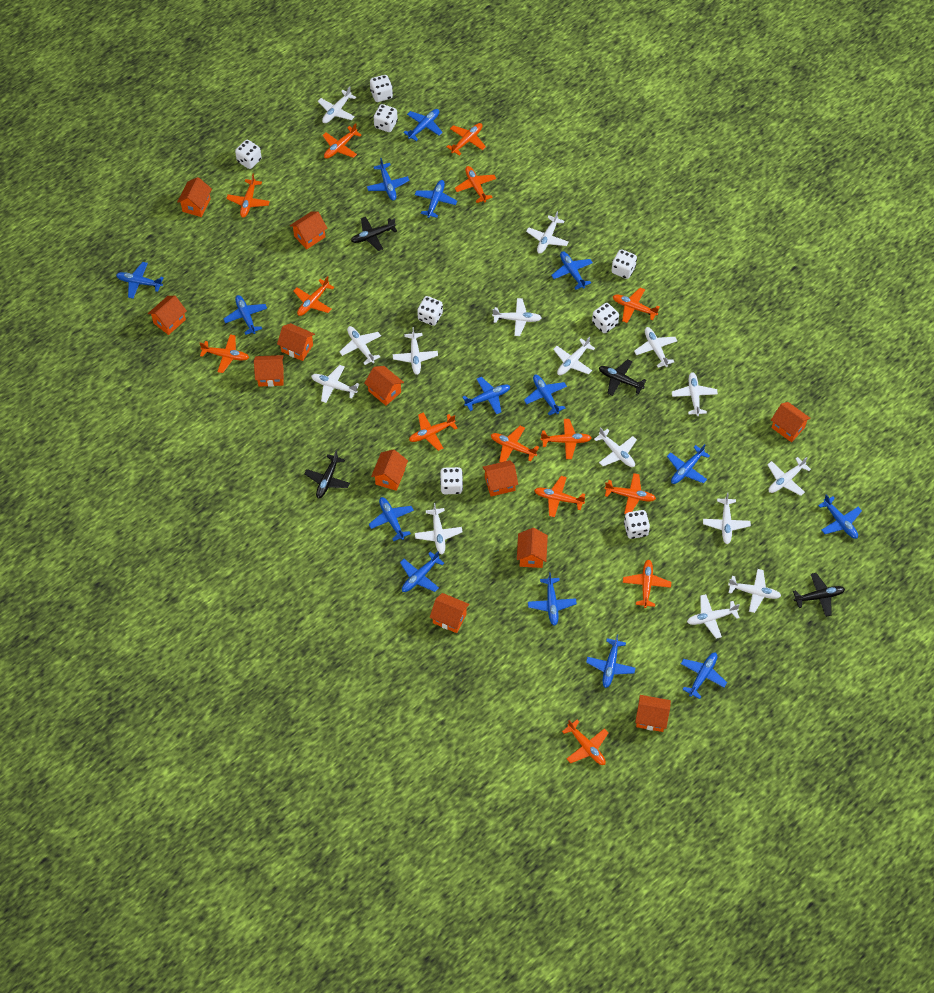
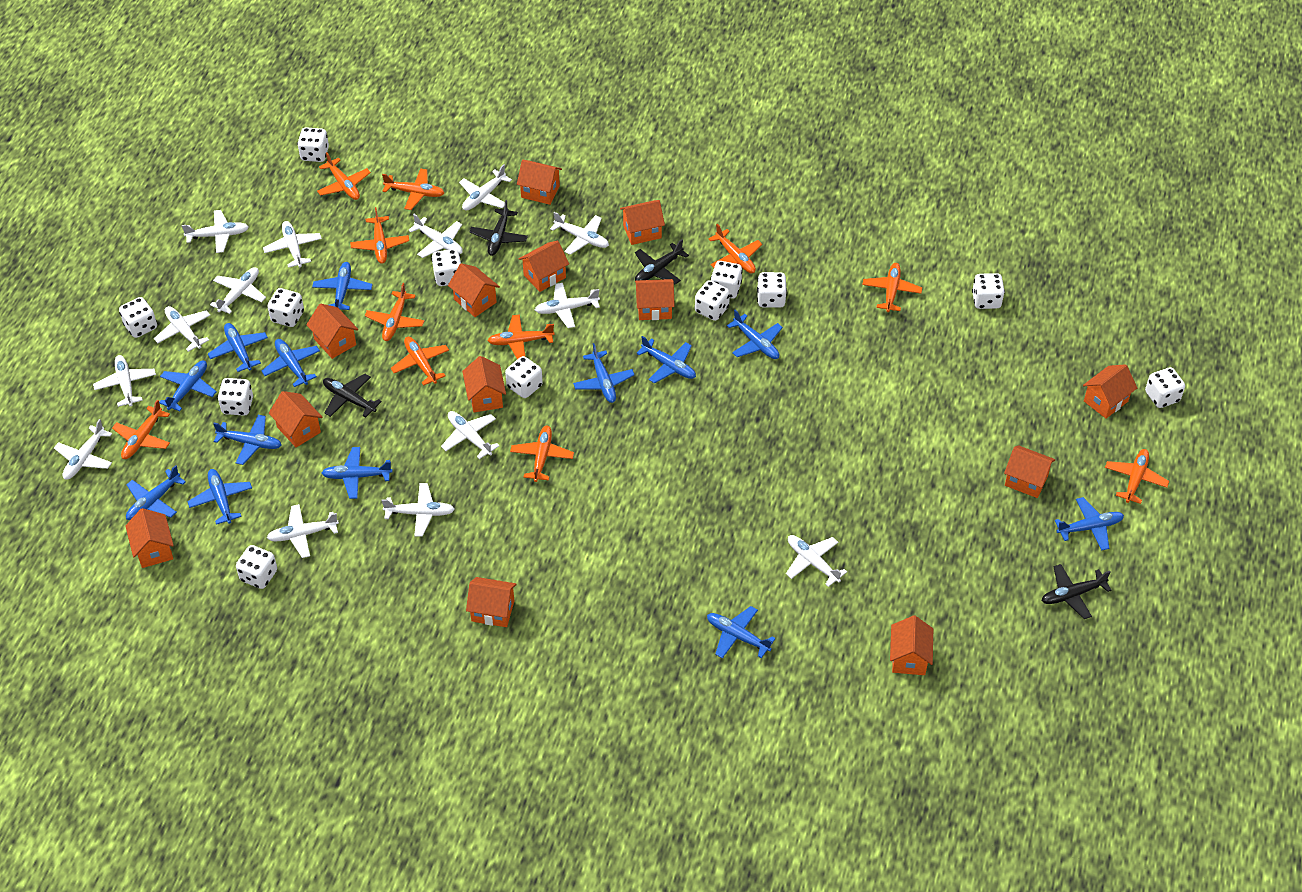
blue plane: [116,262,164,299] [224,295,267,335] [367,158,410,201] [369,497,414,541] [400,551,444,592] [403,109,443,141] [415,180,457,218] [462,377,510,414] [524,375,567,416] [528,572,577,626] [551,251,593,290] [586,634,635,688] [667,444,710,484] [681,653,727,699] [818,494,862,539] = 15 -> [126,465,186,520] [159,361,217,411] [187,469,252,525] [208,323,268,372] [213,415,281,465] [262,339,320,387] [312,262,372,310] [322,447,392,499] [573,343,635,403] [636,336,696,383] [707,606,776,659] [727,310,783,359] [1055,497,1124,550] = 13
orange house: [148,295,187,335] [177,177,212,217] [254,355,284,387] [277,323,315,361] [290,211,328,249] [364,366,404,406] [371,449,408,491] [430,593,470,633] [482,460,518,497] [517,528,548,568] [635,695,671,732] [771,402,811,442] = 12 -> [125,508,174,568] [269,391,323,447] [306,304,358,359] [448,263,500,317] [462,356,506,412] [466,577,517,627] [517,160,562,205] [519,241,569,292] [620,200,665,245] [635,279,675,320] [890,615,933,675] [1004,445,1055,498] [1083,364,1137,418] = 13
orange plane: [200,334,249,373] [226,174,270,218] [294,276,334,316] [322,123,361,159] [409,412,458,451] [447,123,486,156] [455,166,496,203] [491,426,539,462] [534,476,585,517] [540,419,592,459] [562,720,608,765] [605,473,656,514] [613,287,660,323] [623,560,671,608] = 14 -> [112,399,170,459] [317,152,371,200] [350,207,409,264] [365,283,425,341] [382,168,444,210] [391,337,449,386] [487,315,555,359] [510,426,574,482] [709,224,762,273] [862,263,922,312] [1105,449,1169,504] = 11
white dice: [235,140,262,169] [370,75,393,102] [374,104,398,132] [417,296,443,326] [440,467,463,494] [592,303,619,333] [611,249,637,279] [624,510,650,539] = 8 -> [119,297,157,338] [218,378,253,415] [236,545,277,589] [267,288,304,327] [297,127,329,162] [431,249,461,286] [505,356,543,398] [695,280,730,321] [711,261,743,298] [757,272,787,308] [972,273,1005,309] [1145,367,1185,408] = 12
white plane: [311,365,359,403] [318,86,356,123] [339,326,381,365] [393,327,438,375] [415,503,462,554] [492,298,542,336] [526,211,568,254] [553,337,595,375] [594,427,637,467] [634,327,677,368] [672,372,718,416] [687,594,740,639] [703,493,751,544] [728,569,781,613] [767,457,811,496] = 15 -> [54,419,112,480] [93,355,156,407] [154,306,210,352] [182,210,249,253] [210,267,266,314] [263,221,322,268] [267,504,339,558] [381,483,455,536] [408,214,463,258] [441,411,499,459] [459,164,512,211] [535,283,600,328] [550,212,609,255] [786,535,847,587] = 14

